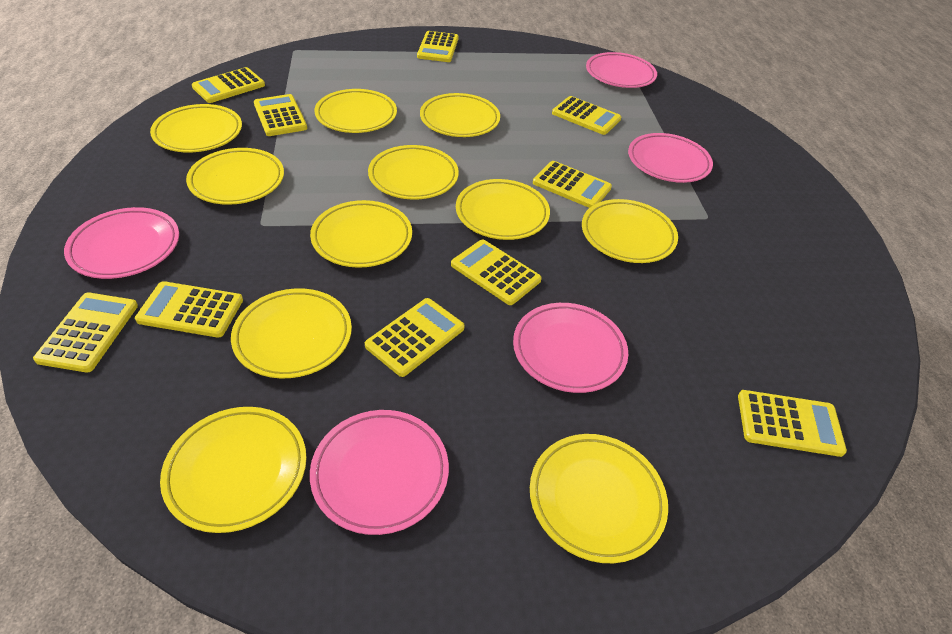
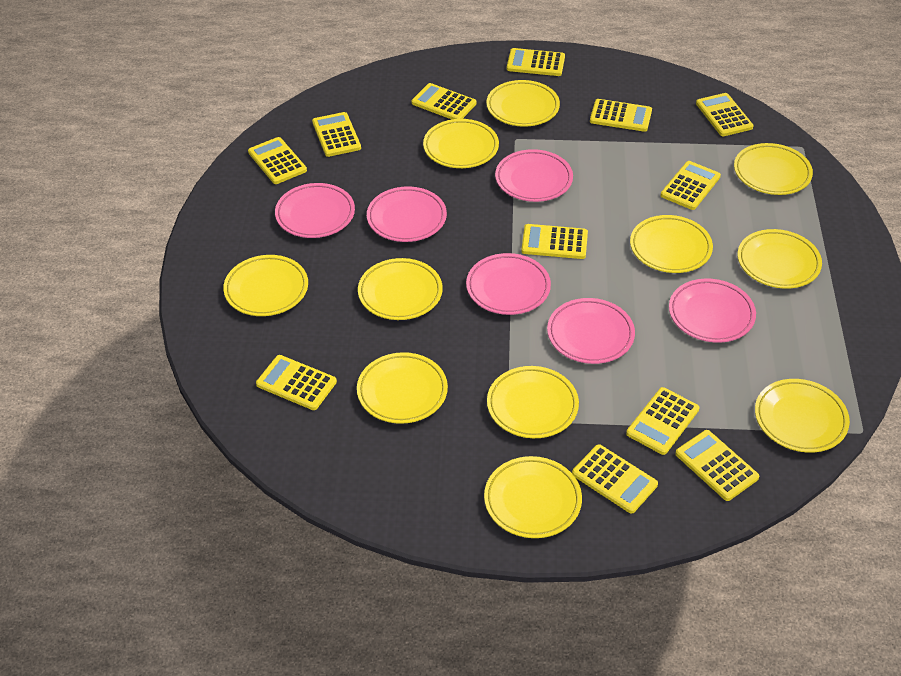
pink plate: [64,207,179,279] [310,410,449,535] [513,303,628,393] [586,52,657,88] [628,133,713,183] = 5 -> [275,183,355,238] [367,186,447,242] [466,253,551,315] [495,149,573,202] [547,298,635,364] [669,279,756,343] = 6
yellow calculator: [33,293,138,373] [135,281,243,338] [192,67,265,103] [254,94,307,136] [365,298,465,377] [417,31,459,62] [451,239,542,305] [533,161,612,208] [552,96,621,135] [738,390,847,457] = 10 -> [248,137,307,184] [256,355,337,410] [312,112,361,157] [412,83,476,119] [507,48,565,76] [521,224,588,259] [572,444,658,513] [590,99,652,132] [626,387,700,455] [661,161,721,210] [675,430,759,501] [696,93,754,136] = 12

